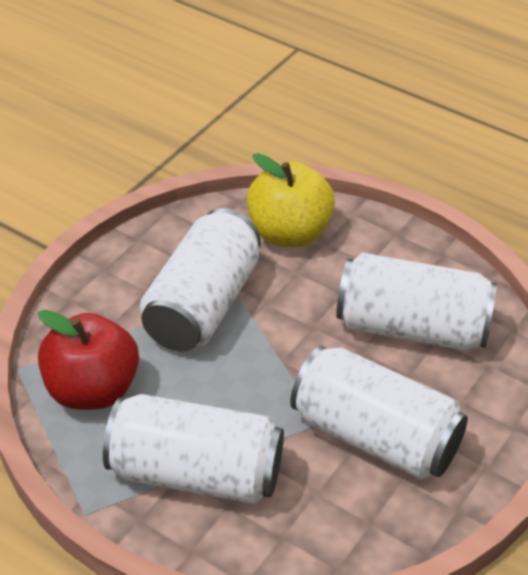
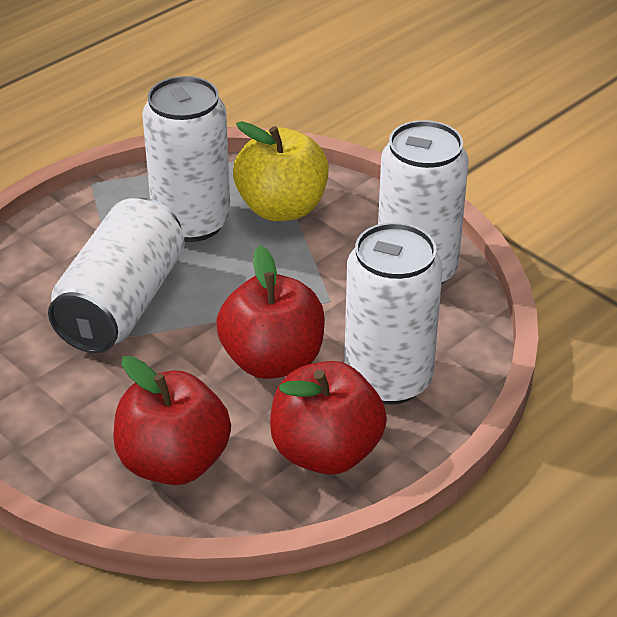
red apple: [38,310,139,410] = 1 -> [113,356,231,485] [216,246,325,379] [270,361,387,475] = 3

